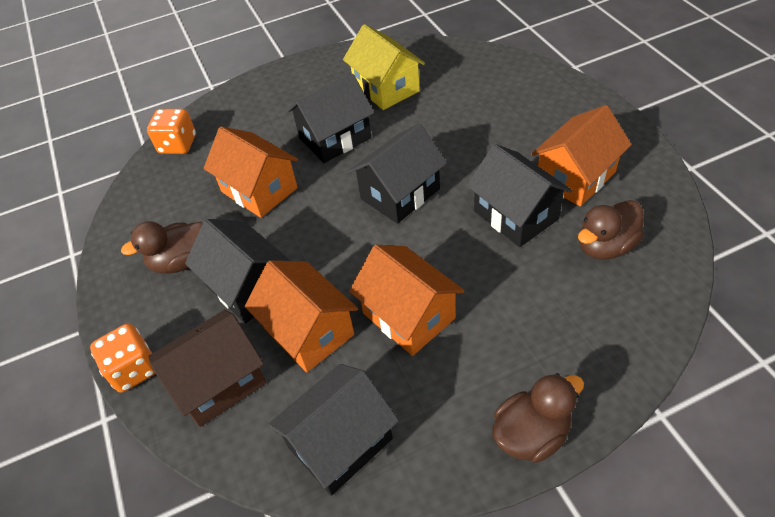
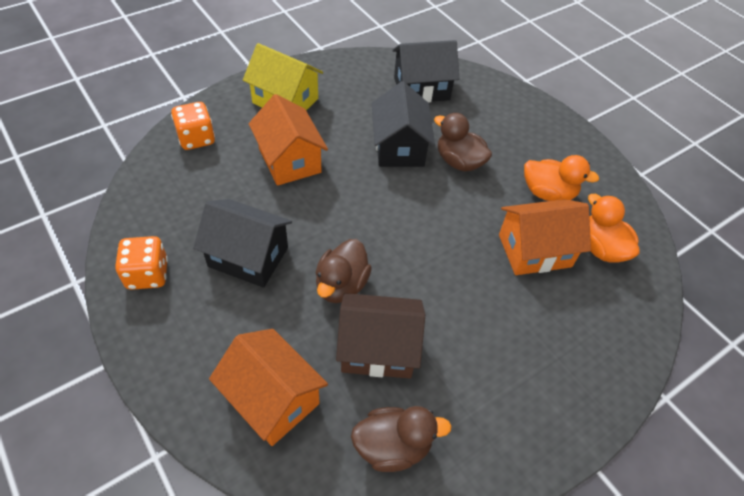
black house: [185,219,291,324] [268,364,399,496] [287,74,374,163] [349,124,447,224] [467,144,572,247] = 5 -> [193,199,292,288] [372,81,435,167] [392,40,460,103] = 3
orange duck: none = 0 -> [524,155,599,201] [588,194,640,263] = 2
orange house: [204,126,298,218] [245,261,358,372] [349,245,464,356] [531,105,632,206] = 4 -> [209,329,328,446] [249,94,328,186] [499,199,591,275] = 3

